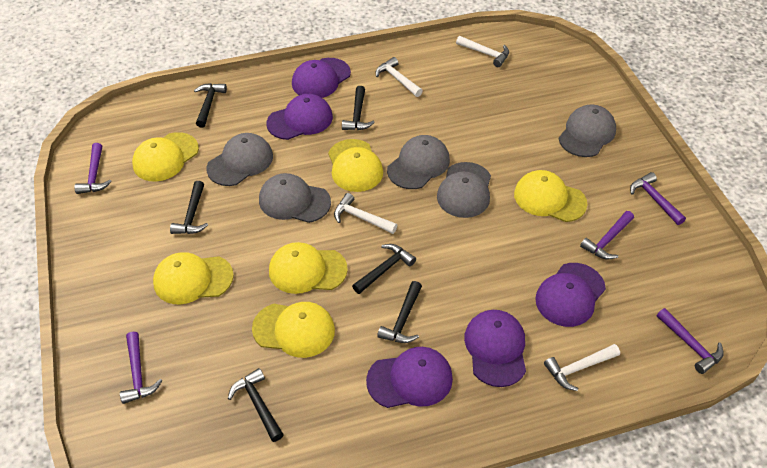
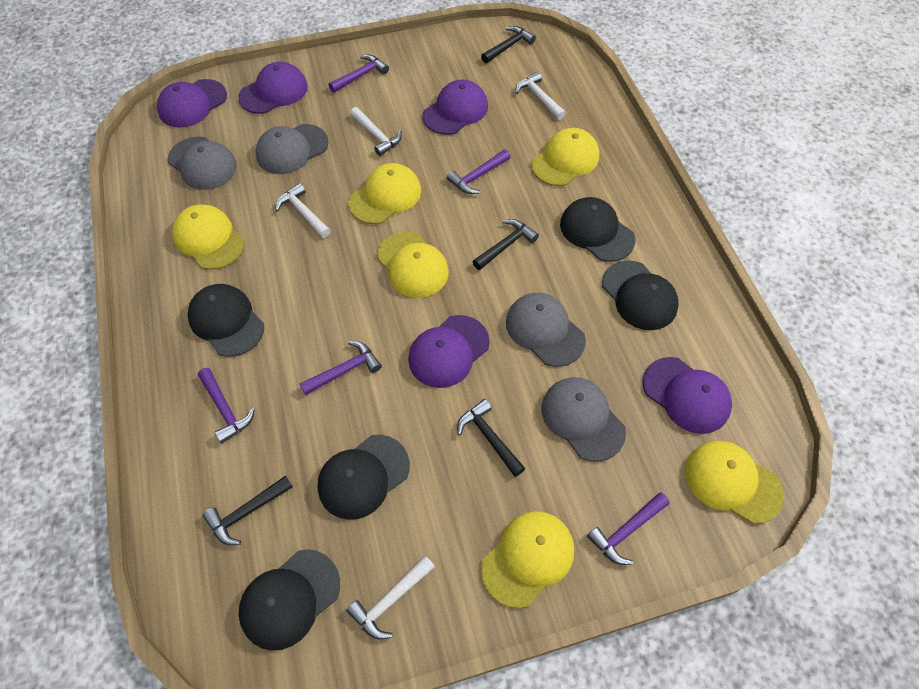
black cap: none = 0 -> [187,284,264,357] [239,549,340,651] [318,435,410,520] [560,197,635,262] [602,260,679,330] = 5
black hammer: [170,181,208,234] [194,83,227,128] [228,368,284,442] [342,86,375,130] [352,244,416,294] [377,281,422,343] = 6 -> [203,475,293,545] [457,399,525,477] [472,219,539,270] [481,26,536,63] = 4
grey cap: [207,133,273,186] [259,173,331,223] [387,135,450,189] [437,162,491,218] [559,104,616,157] = 5 -> [168,136,237,190] [255,124,329,174] [506,293,586,367] [542,377,626,462] = 4

